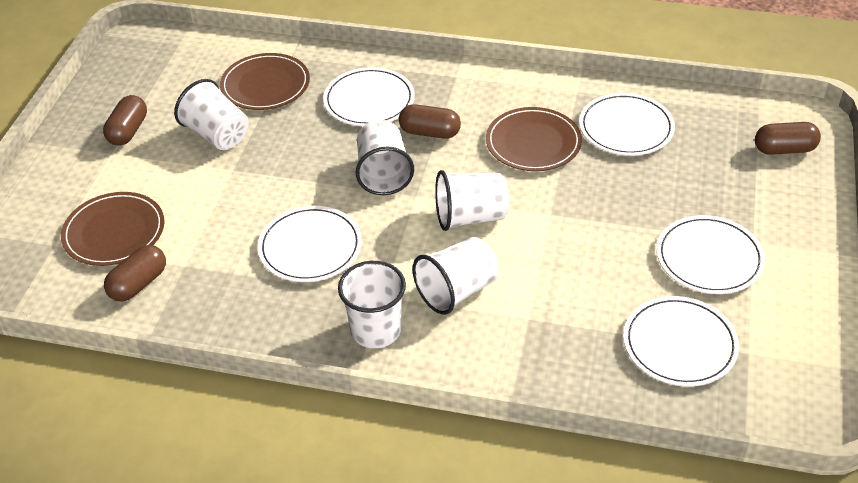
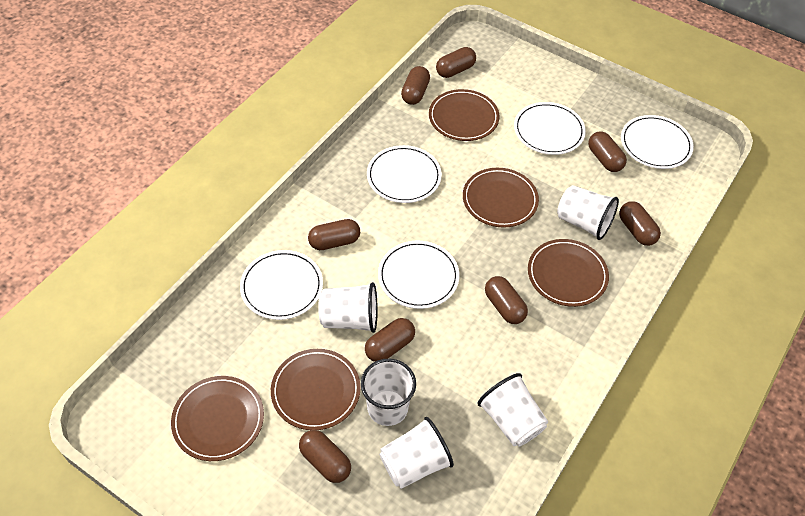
brown capsule: [103,95,147,146] [104,245,166,302] [399,104,461,139] [755,122,821,155] = 4 -> [299,430,351,483] [308,219,360,250] [365,318,415,362] [401,66,430,105] [436,47,476,78] [485,276,528,324] [588,131,627,172] [619,201,661,246] = 8
brown plate: [61,192,165,266] [220,53,310,110] [486,107,582,171] = 3 -> [171,376,264,461] [271,349,361,430] [429,89,499,141] [463,168,539,228] [528,239,609,307] = 5

